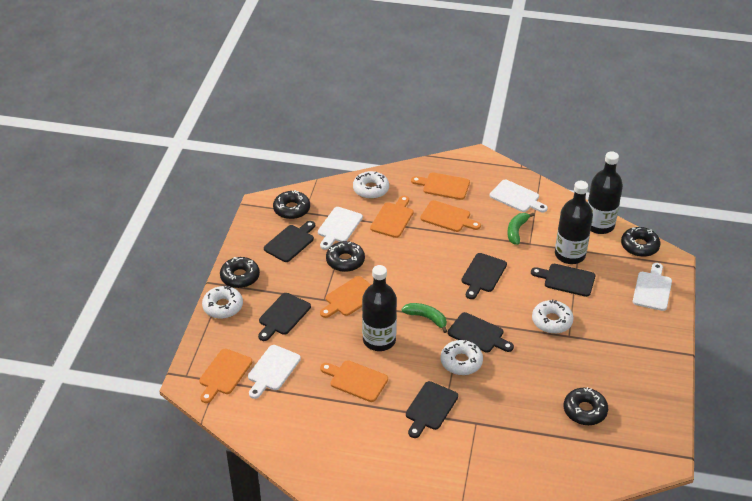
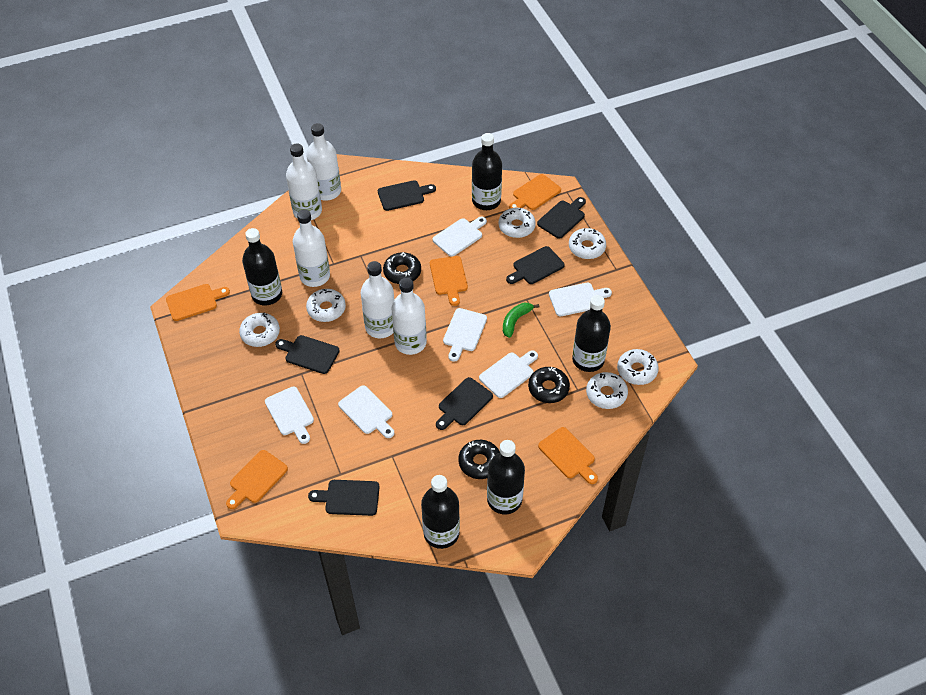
black bottle: [362,265,397,351] [555,181,593,264] [588,151,623,234] = 3 -> [242,228,282,305] [421,475,460,549] [472,133,502,210] [487,440,525,514] [572,295,611,372] = 5
black donut: [220,257,260,288] [273,190,310,219] [326,241,365,272] [564,387,608,425] [621,227,660,257] = 5 -> [383,252,421,284] [458,440,500,479] [528,366,570,403] = 3
green banana: [401,303,447,333] [507,213,535,245] = 2 -> [503,303,539,338] = 1
orange cutting board: [199,349,252,403] [320,276,371,318] [320,360,388,402] [370,196,414,238] [411,172,470,200] [420,200,481,232] = 6 -> [166,284,230,321] [226,450,288,509] [430,256,468,306] [509,174,561,210] [538,427,598,484] = 5
white bottle: none = 0 -> [286,144,322,220] [293,210,330,287] [306,123,341,201] [361,261,394,338] [391,278,427,355] = 5
white cutting board: [248,345,301,399] [318,207,363,250] [490,180,548,212] [633,263,672,311] = 4 -> [265,387,314,444] [338,385,394,438] [432,217,487,257] [443,308,487,362] [479,350,538,398] [549,283,612,316] = 6
white donut: [202,285,243,319] [353,171,389,199] [440,340,483,375] [532,299,574,334] = 4 -> [239,313,280,347] [306,289,346,322] [499,208,536,238] [569,228,606,259] [586,372,628,409] [617,349,659,385] = 6

